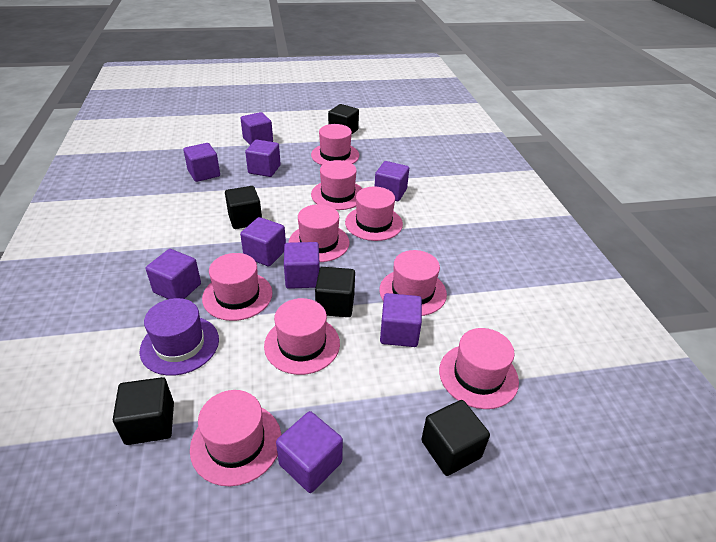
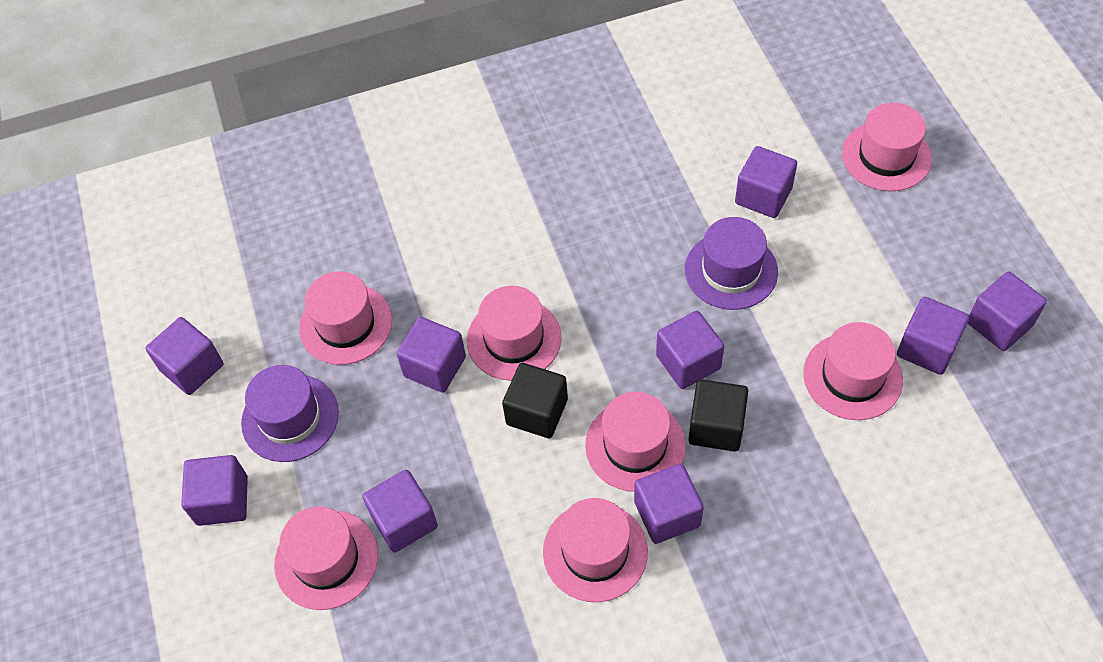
black cube: [113,377,174,445] [225,186,262,229] [315,267,355,317] [328,104,359,134] [421,400,490,476] = 5 -> [502,363,568,438] [688,379,748,452] = 2
pink hat: [190,390,281,486] [202,253,272,321] [264,298,340,375] [289,204,350,262] [311,124,359,165] [311,160,362,210] [345,187,403,241] [379,250,447,316] [439,328,519,409] = 9 -> [274,506,378,610] [299,271,392,365] [467,286,562,381] [543,498,648,602] [585,392,686,492] [803,322,903,420] [842,103,932,191] = 7
purple hat: [139,298,219,376] = 1 -> [241,365,339,462] [685,217,778,310] = 2

